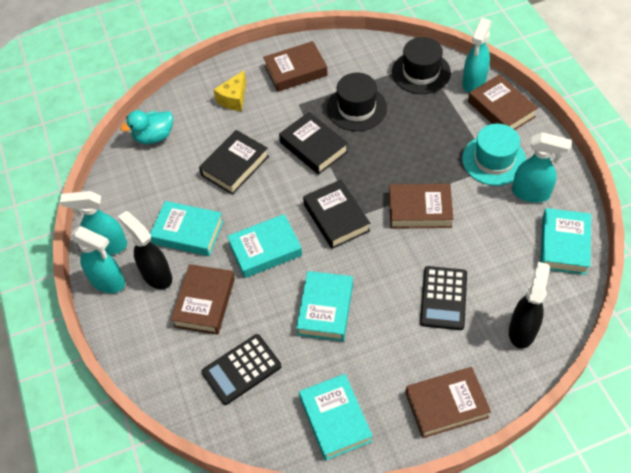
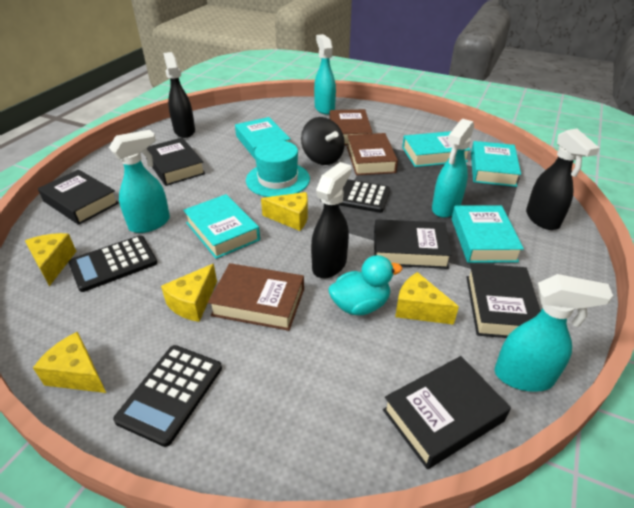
black book: [199,130,269,195] [279,112,348,175] [303,180,370,249] = 3 -> [38,170,119,225] [146,138,205,186] [374,219,452,269] [383,356,511,469] [466,263,541,338] = 5
black calculator: [202,334,281,405] [420,266,467,330] = 2 -> [68,235,157,292] [113,345,222,447] [320,179,390,213] = 3
black hat: [327,73,387,131] [392,37,451,94] = 2 -> none = 0
black spinning top: none = 0 -> [301,117,345,165] = 1
black spray bottle: [118,211,172,289] [509,262,550,349] = 2 -> [163,52,195,138] [311,162,352,278] [526,129,600,230] = 3
brown book: [171,264,235,335] [263,41,328,92] [389,184,454,229] [406,367,491,438] [468,75,538,130] = 5 -> [208,263,304,331] [329,109,373,145] [347,133,398,175] = 3
yellow cheese: [213,71,246,111] = 1 -> [25,233,76,286] [33,332,106,393] [161,264,217,322] [261,192,308,231] [395,272,459,325] = 5

